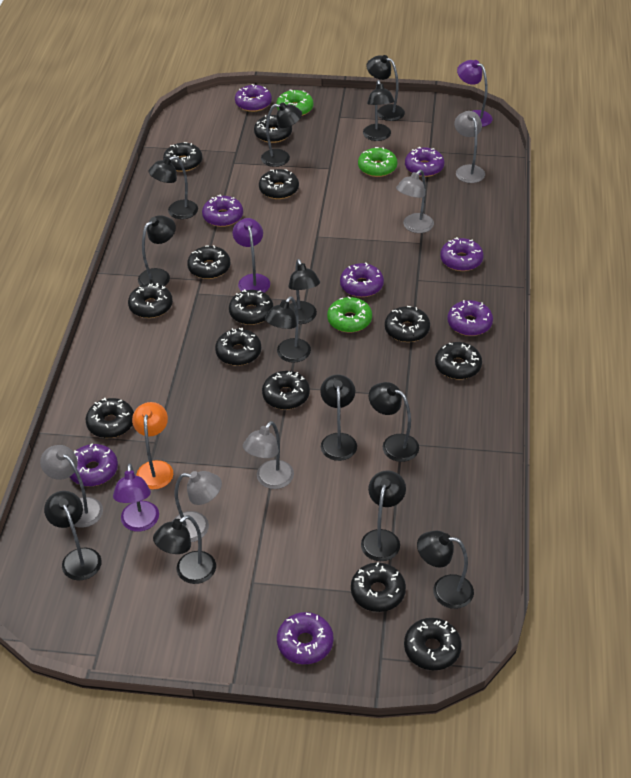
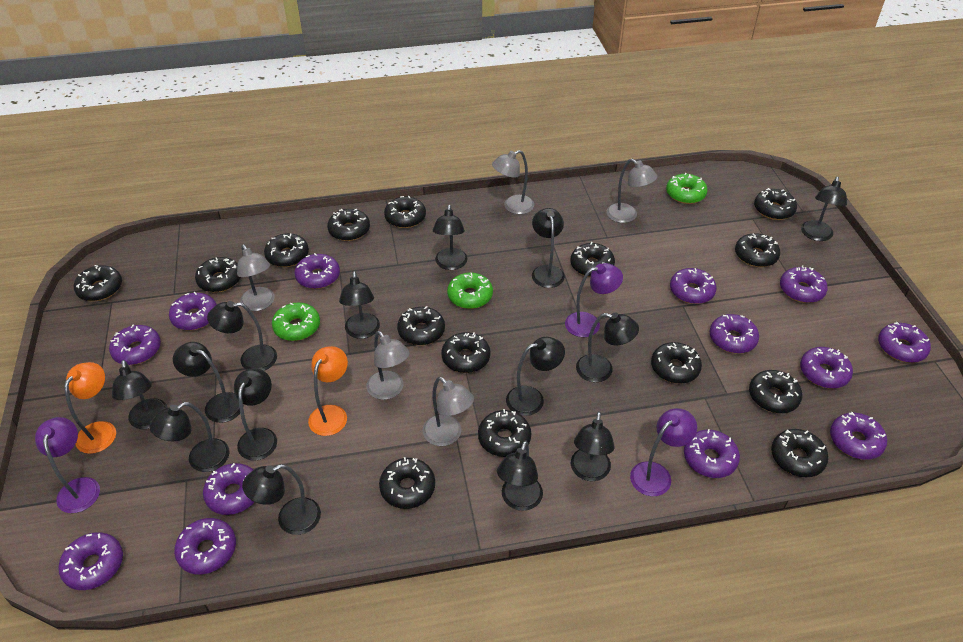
black donut: [85,398,134,438] [128,283,173,318] [163,142,202,172] [187,245,230,279] [215,328,261,366] [229,289,273,325] [254,115,292,143] [259,169,299,199] [262,371,310,410] [351,562,406,612] [385,306,430,342] [404,618,462,670] [435,342,482,379] = 13 -> [74,265,122,301] [195,257,241,292] [264,233,309,267] [327,208,370,241] [379,457,435,509] [384,196,426,228] [397,306,445,345] [441,332,491,373] [478,409,531,457] [571,242,615,277] [651,342,702,384] [735,233,780,267] [749,370,802,413] [754,188,797,220] [771,429,829,477] = 15
black lamp: [44,491,102,580] [138,215,176,286] [148,156,198,219] [153,515,216,584] [261,102,302,167] [265,297,311,363] [288,259,320,324] [320,374,357,461] [361,470,406,561] [363,80,395,141] [366,55,405,121] [369,382,419,462] [417,531,474,609] = 13 -> [112,360,168,429] [149,402,229,472] [173,342,240,423] [207,301,277,371] [234,368,277,461] [242,464,321,535] [339,271,380,339] [433,205,468,270] [497,441,543,511] [506,337,565,416] [532,208,565,288] [571,411,615,481] [576,313,639,382] [801,177,847,241] = 14
orange lamp: [132,402,173,489] = 1 -> [65,362,116,454] [308,346,348,436] = 2
purple donut: [70,443,118,486] [202,195,243,227] [235,84,272,112] [277,612,333,664] [340,262,384,297] [405,147,444,177] [440,237,484,271] [447,300,493,336] = 8 -> [58,532,123,590] [109,325,161,365] [169,292,217,330] [174,518,236,575] [203,463,254,515] [295,253,340,289] [670,268,717,304] [684,429,740,478] [710,314,759,354] [780,266,828,303] [800,347,853,389] [830,412,887,460] [878,322,931,363] = 13

